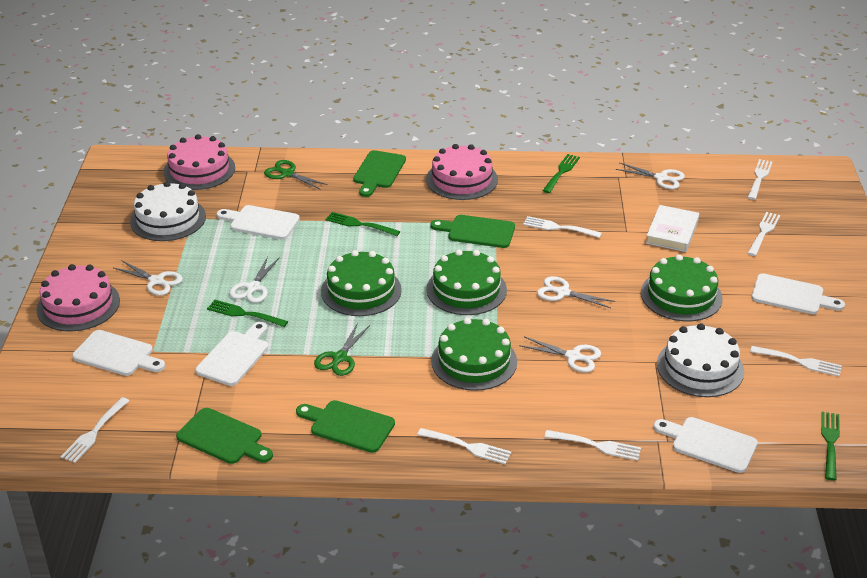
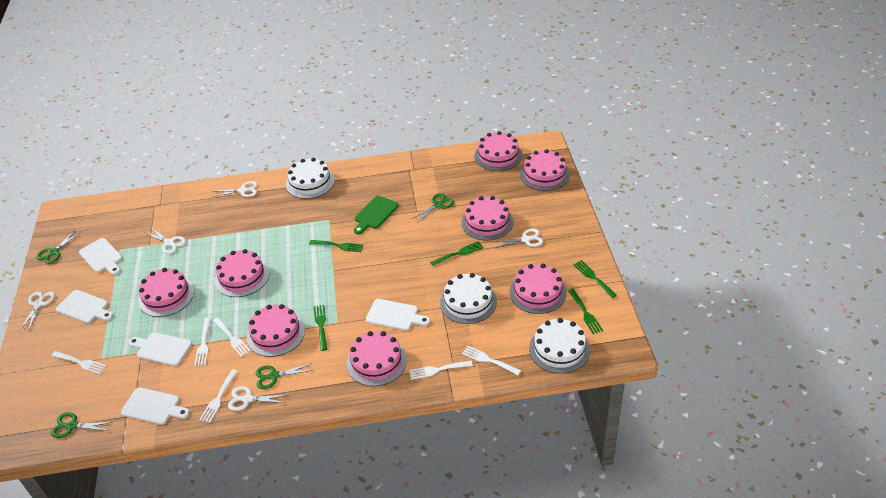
green cake: [321,250,402,316] [426,249,507,315] [431,318,517,391] [641,254,723,321] = 4 -> none = 0
green cutting board: [176,408,273,464] [296,400,395,453] [353,150,406,197] [430,215,515,248] = 4 -> [354,196,398,234] = 1
green fork: [207,300,288,327] [325,212,400,236] [542,154,580,193] [821,412,840,481] = 4 -> [309,240,364,252] [314,305,327,351] [430,241,483,266] [568,289,603,334] [573,260,617,298] = 5
green scissors: [264,160,328,190] [314,323,370,376] = 2 -> [36,230,81,264] [51,412,113,438] [256,363,313,389] [411,193,454,223] = 4
pink cake: [36,264,120,332] [164,134,235,190] [426,144,498,200] = 3 -> [138,268,194,317] [215,249,269,297] [247,304,305,357] [347,331,407,386] [461,196,514,240] [474,131,523,171] [510,264,567,314] [520,149,570,191] = 8
white book: [646,205,699,252] = 1 -> none = 0
white cake: [130,181,206,241] [657,323,744,397] = 2 -> [286,158,335,199] [440,273,497,324] [529,318,590,374] = 3
white fork: [60,397,129,463] [417,428,512,465] [523,216,602,238] [544,430,641,461] [747,159,773,200] [748,212,780,256] [750,346,842,377] = 7 -> [52,351,106,374] [194,317,211,366] [199,369,238,423] [213,317,251,357] [409,361,473,380] [462,345,521,375] = 6

